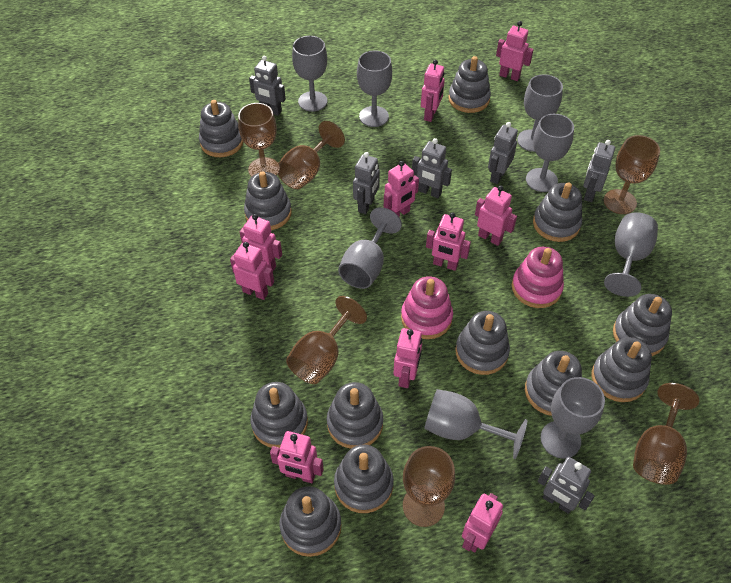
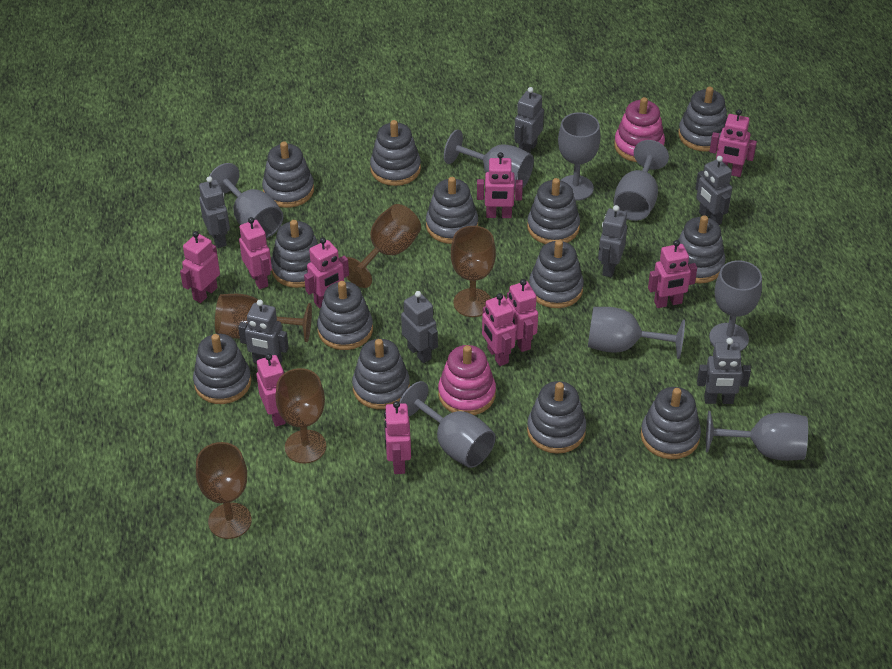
brown goblet: [238,103,278,177] [276,121,345,189] [286,296,367,384] [403,446,455,527] [604,135,660,214] [633,383,700,485] = 6 -> [196,442,252,539] [215,294,312,342] [275,368,326,464] [346,204,421,288] [451,226,496,317] = 5
grey robot: [249,56,286,116] [353,152,380,214] [412,138,452,198] [488,122,518,184] [538,457,595,514] [583,140,615,202] = 6 -> [199,176,230,248] [238,300,289,363] [401,291,438,363] [514,87,544,153] [598,205,627,277] [695,156,732,225] [697,338,751,404] = 7
grey stacking toy: [199,100,243,157] [244,171,292,230] [250,382,308,448] [280,486,341,557] [327,382,383,449] [334,444,394,513] [448,56,491,113] [455,311,510,375] [525,351,582,416] [533,183,582,242] [592,337,652,402] [613,294,672,356] = 12 -> [193,334,251,404] [262,141,314,208] [271,220,318,288] [317,281,373,350] [352,339,410,409] [370,120,421,186] [426,177,478,244] [527,178,580,244] [527,381,586,454] [529,240,584,308] [641,387,701,459] [678,87,727,152] [678,215,725,284] = 13

